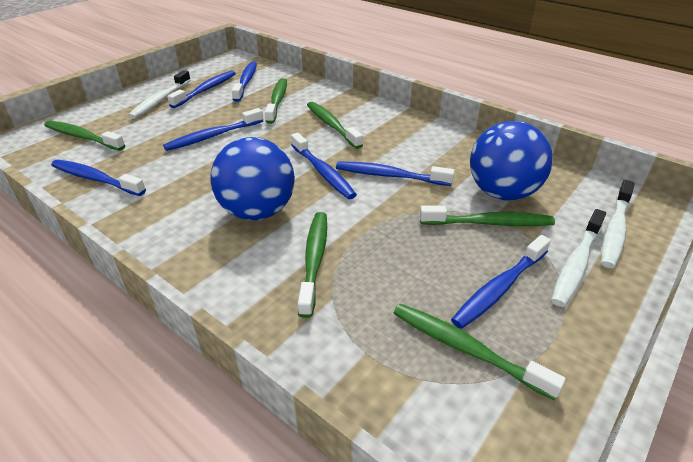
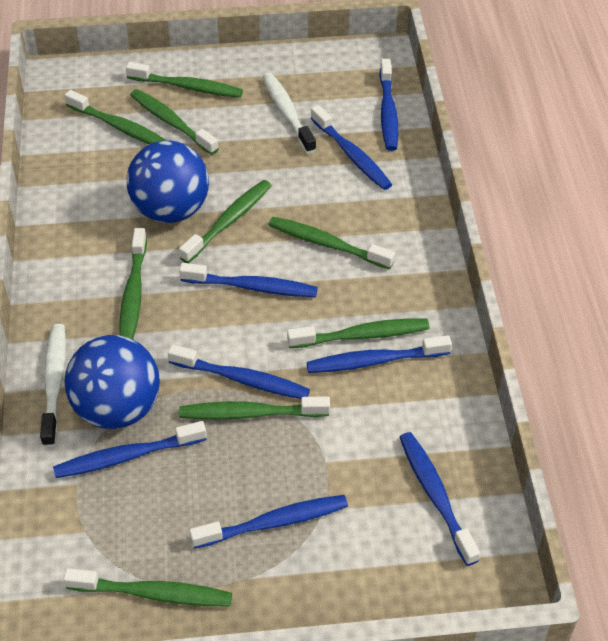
blue toothbrush: [51,160,146,196] [163,108,263,151] [167,70,236,108] [232,62,257,102] [291,133,357,199] [336,161,455,186] [451,235,551,329] = 7 -> [53,421,207,478] [168,345,310,399] [179,263,318,297] [189,495,348,549] [306,335,452,373] [311,105,392,190] [379,59,398,151] [399,432,480,566] = 8
green toothbrush: [44,121,125,151] [265,78,287,124] [298,212,327,318] [307,102,363,149] [393,304,566,400] [420,206,555,226] = 6 -> [63,568,232,606] [65,90,167,144] [119,228,147,339] [126,62,243,98] [130,89,219,155] [179,180,272,263] [179,396,330,420] [268,217,395,269] [287,318,430,348] = 9
white toothbrush: [128,70,191,119] [551,209,606,307] [601,180,635,268] = 3 -> [40,324,66,447] [262,72,316,154] = 2

